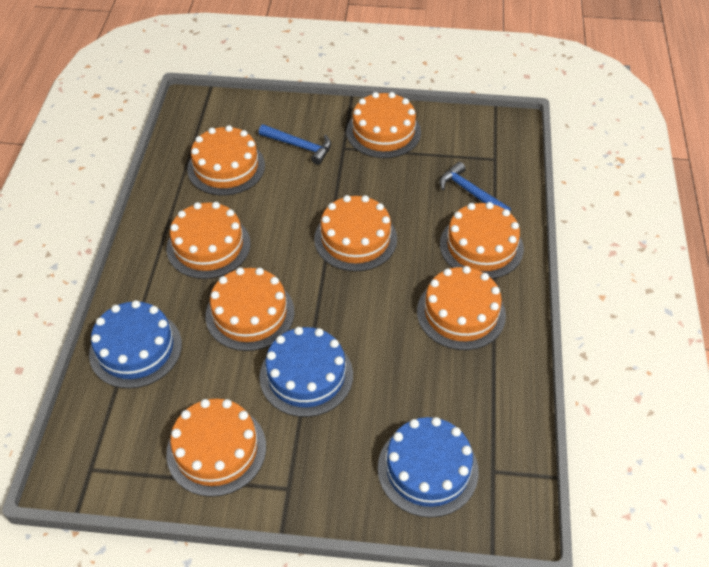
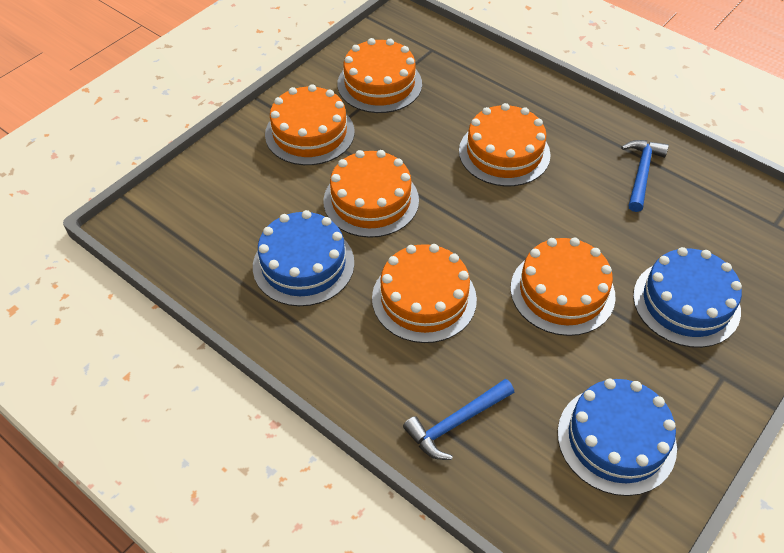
orange cake: [166,202,250,279] [166,399,266,497] [187,125,265,195] [205,267,294,351] [314,195,397,271] [346,92,421,158] [417,266,506,350] [440,202,524,279] = 8 -> [265,84,355,165] [323,150,419,238] [337,38,422,113] [372,244,477,343] [459,103,551,186] [511,237,616,336] = 6

